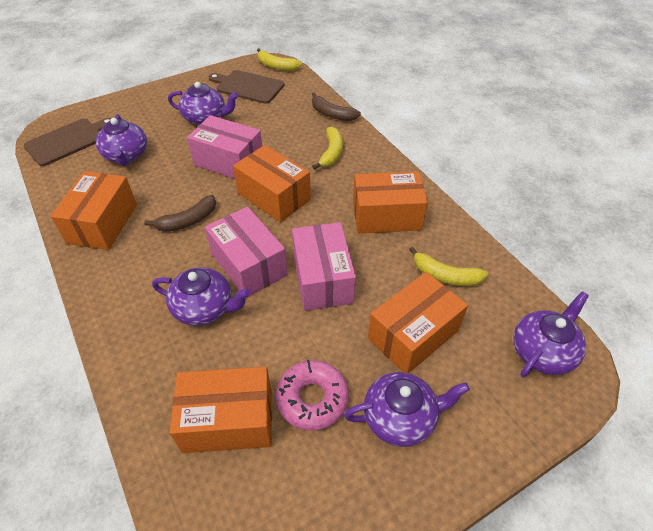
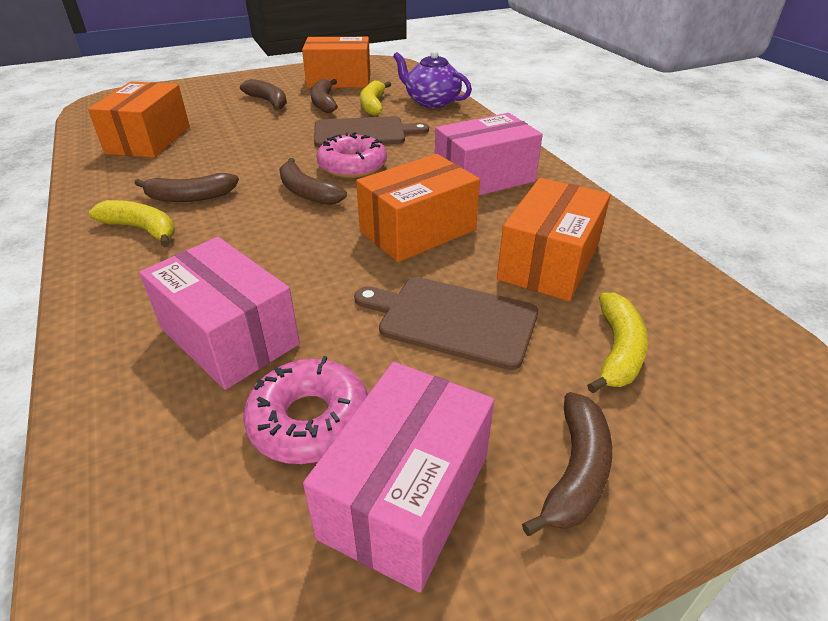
brown banana: [144,195,216,232] [312,92,361,121] = 2 -> [134,173,239,202] [240,79,287,110] [279,158,347,205] [311,79,338,113] [522,392,612,536] = 5
orange box: [51,171,137,250] [170,367,272,453] [233,145,311,222] [353,171,428,233] [368,272,468,373] = 5 -> [88,81,190,158] [302,37,370,88] [356,154,480,262] [497,178,611,301] = 4
pink donut: [276,360,349,431] = 1 -> [243,356,368,464] [316,132,387,178] = 2
purple teapot: [96,114,147,166] [152,267,250,326] [168,82,239,125] [344,372,470,447] [513,291,589,377] = 5 -> [393,50,472,108] = 1

